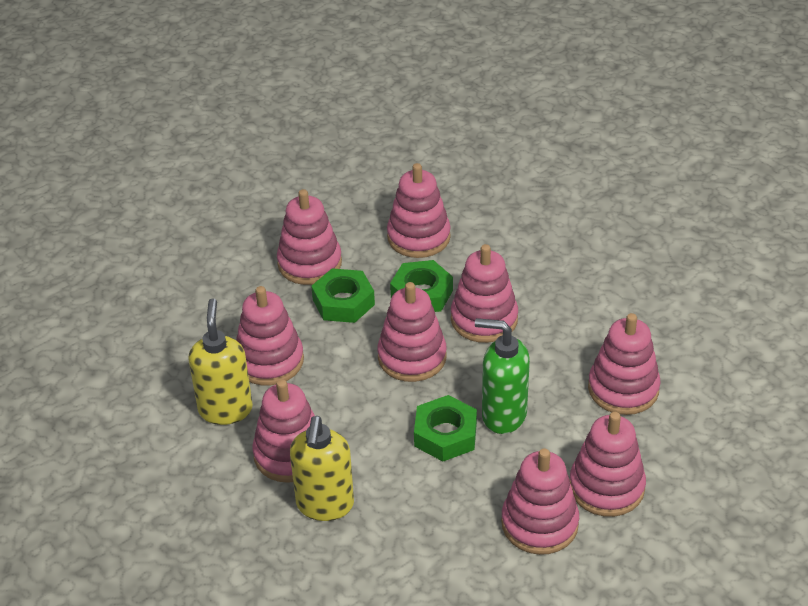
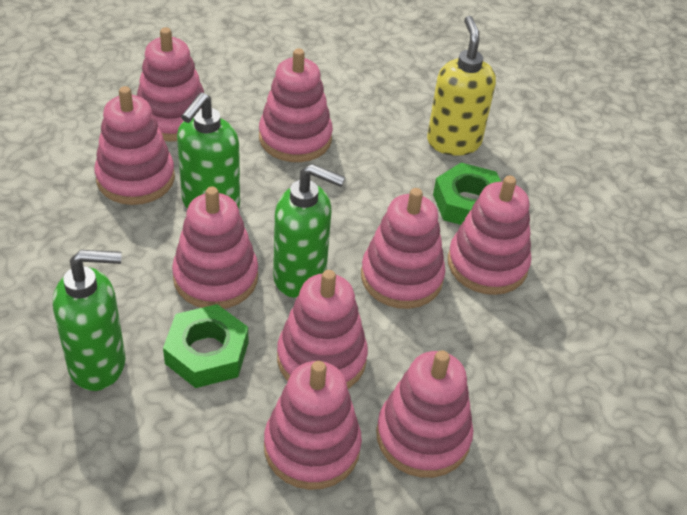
green nut: [311,268,375,323] [390,260,453,312] [414,395,477,461] = 3 -> [163,304,248,388] [433,163,501,225] = 2
green soap dispenser: [475,318,530,434] = 1 -> [53,250,125,391] [177,92,240,209] [273,164,345,298] = 3
yellow soap dispenser: [188,298,253,425] [290,416,354,521] = 2 -> [427,16,496,156] = 1

